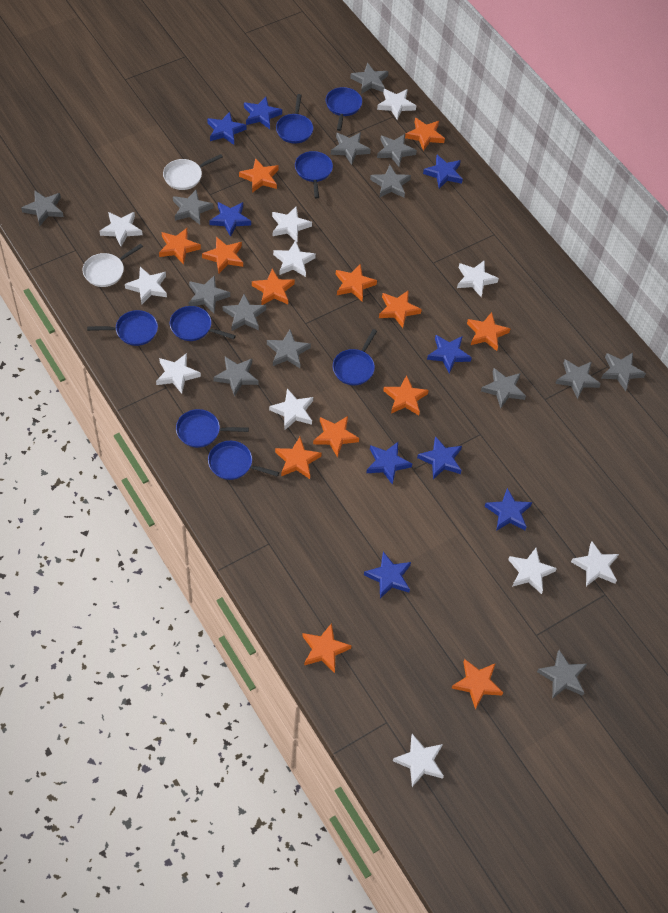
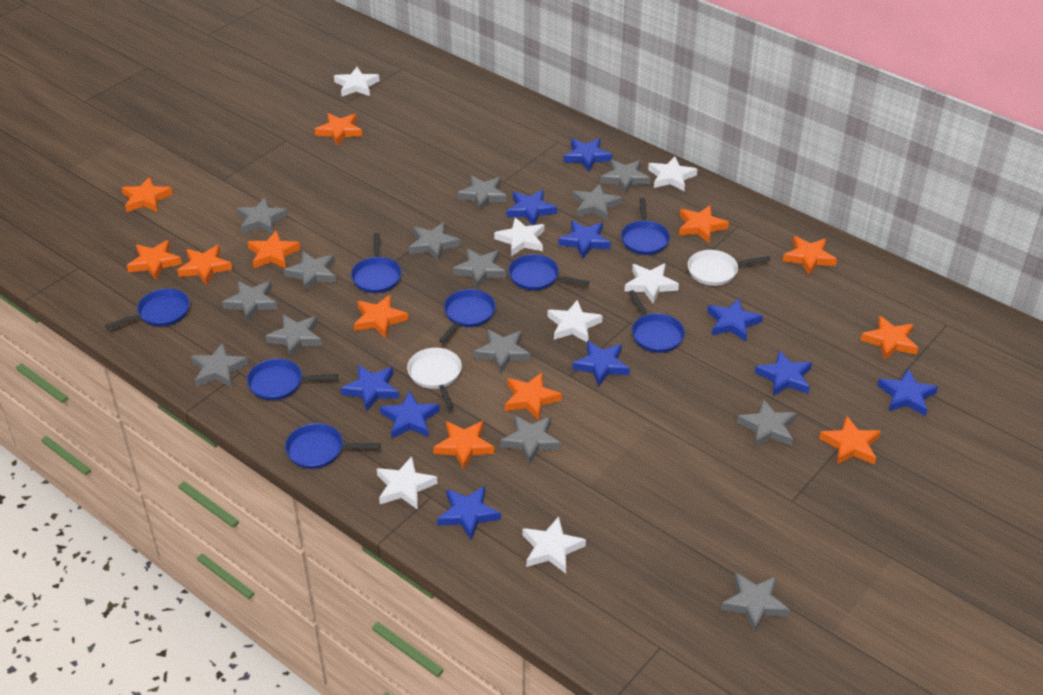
blue star: [207,112,246,145] [209,202,251,237] [244,97,282,129] [364,552,411,598] [366,442,413,485] [417,436,462,479] [423,155,463,189] [427,335,472,373] [484,488,532,531] = 9 -> [341,365,399,411] [380,391,440,438] [437,486,501,541] [507,190,557,225] [558,220,611,259] [564,138,612,172] [572,341,630,386] [707,298,763,342] [755,350,812,396] [877,368,938,416] = 10
orange star: [159,228,201,265] [202,237,243,274] [239,158,279,193] [252,269,295,305] [275,437,322,479] [302,623,352,673] [313,416,359,458] [336,264,377,301] [379,290,422,328] [383,375,429,415] [405,118,445,151] [452,659,503,709] [467,312,510,351] = 13 -> [122,177,173,212] [127,240,182,280] [177,245,233,285] [248,231,300,268] [315,113,363,146] [354,295,409,338] [433,421,495,470] [505,372,562,420] [679,205,729,243] [783,236,837,276] [819,416,881,465] [861,316,918,360] = 12
white star: [99,212,143,246] [125,267,167,305] [156,353,201,394] [269,388,313,430] [272,206,312,242] [273,240,316,277] [377,89,416,120] [393,734,444,787] [457,260,499,297] [508,548,557,594] [571,541,619,586] = 11 -> [334,67,380,97] [377,457,438,510] [494,217,544,256] [522,516,586,574] [548,300,603,342] [625,263,679,303] [648,156,697,191] = 7

